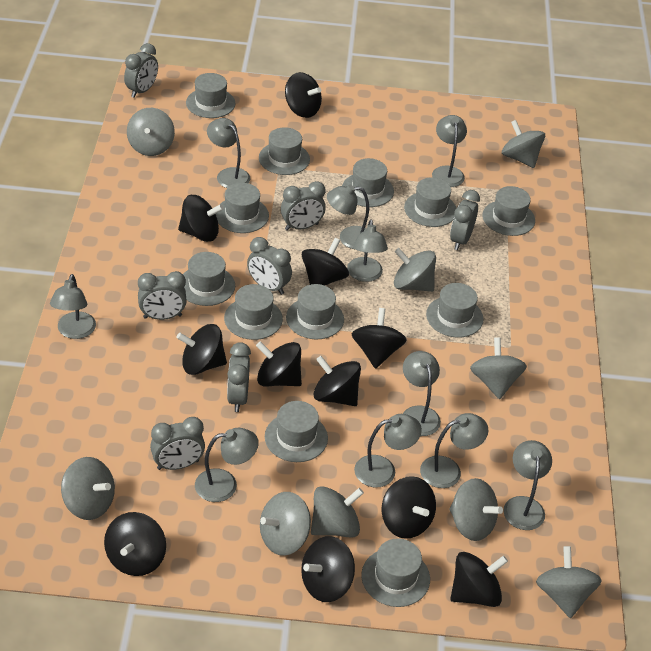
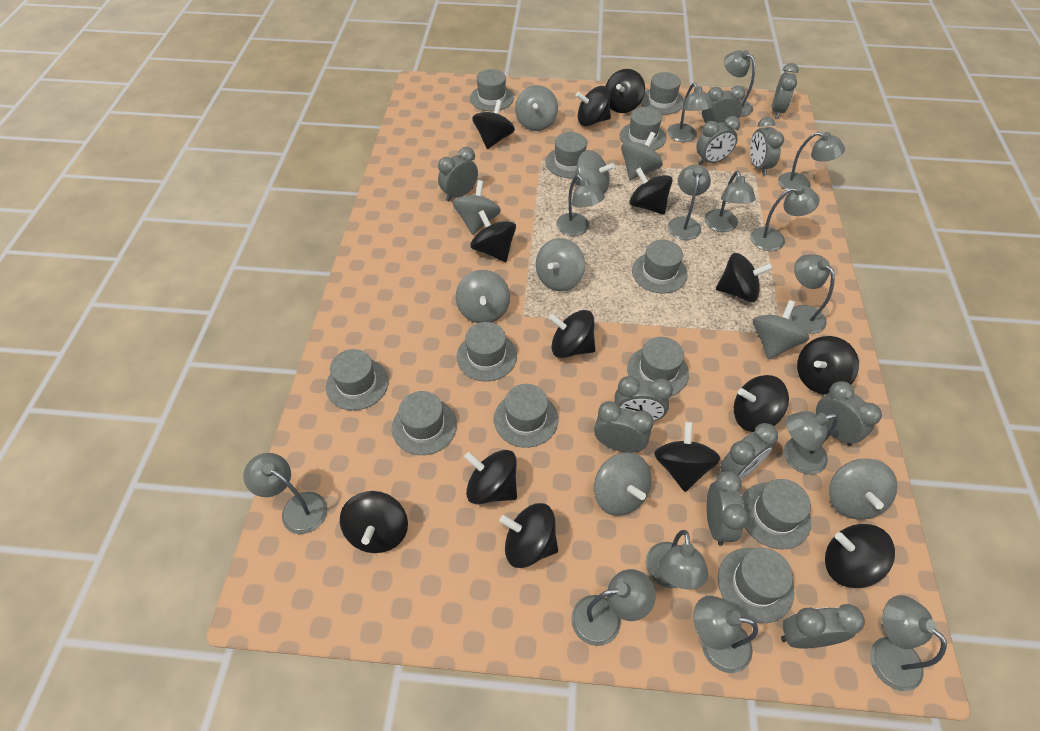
black spinning top: [104,512,166,576] [177,324,227,375] [178,195,224,242] [256,341,302,387] [285,72,322,118] [301,536,355,602] [302,238,349,286] [314,356,361,406] [352,308,407,369] [382,476,436,539] [450,552,508,607] = 11 -> [340,491,408,553] [464,450,517,504] [470,210,516,262] [472,100,515,149] [499,503,558,568] [549,310,595,358] [576,86,611,126] [606,69,645,113] [629,168,672,215] [654,422,720,492] [716,253,773,302] [734,375,789,432] [797,336,859,395] [825,524,895,588] = 14
grey clock: [124,43,158,98] [138,271,187,320] [150,417,205,470] [227,342,251,412] [247,237,292,295] [281,181,326,231] [450,190,480,250] = 7 -> [438,147,478,201] [594,401,654,453] [615,376,673,421] [696,116,740,165] [702,85,745,129] [706,471,748,546] [720,423,778,480] [750,117,784,176] [772,63,799,119] [781,604,865,649] [816,381,882,446] = 11
grey lamp: [50,274,96,339] [195,428,259,502] [207,118,250,188] [327,185,369,249] [347,219,388,282] [354,414,422,488] [403,351,441,436] [420,413,488,488] [432,115,467,187] [503,440,552,530] = 10 -> [243,453,327,534] [556,175,605,236] [571,569,656,646] [646,530,708,589] [667,83,713,142] [668,164,711,240] [693,596,758,673] [705,171,756,232] [724,50,755,117] [750,185,819,251] [778,132,845,190] [784,411,838,475] [789,254,835,334] [870,595,947,691] = 14

